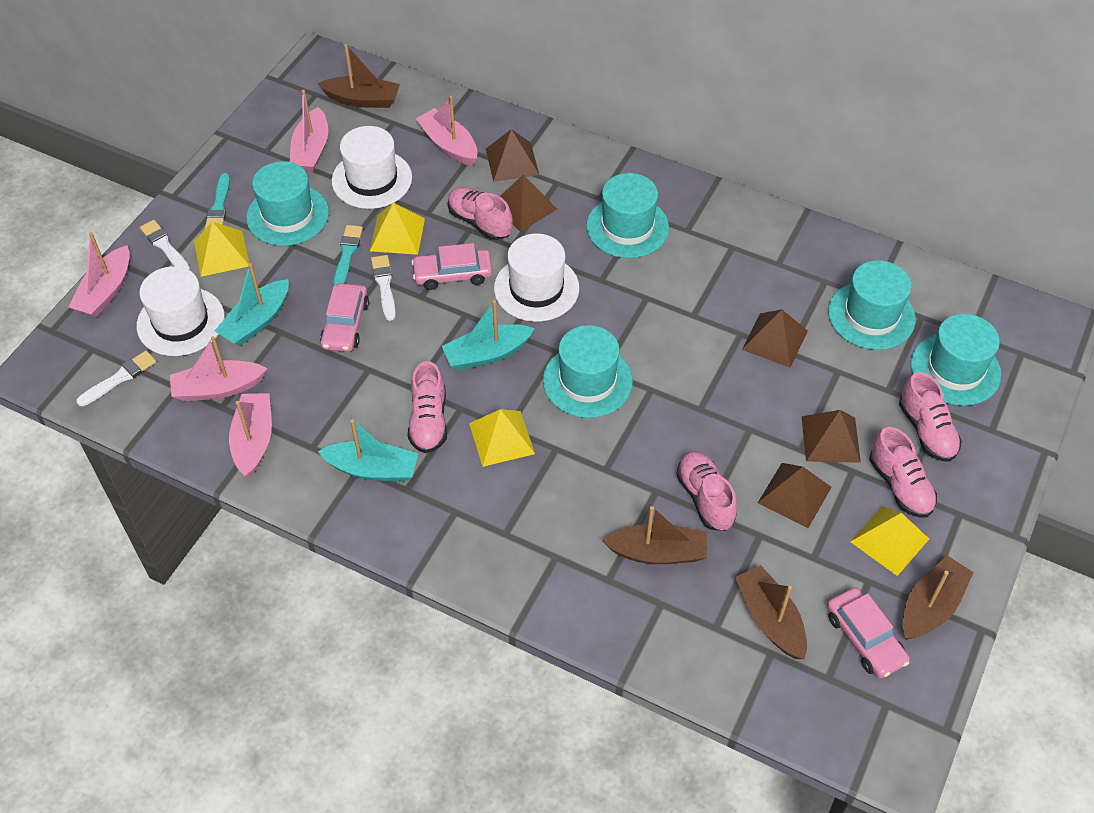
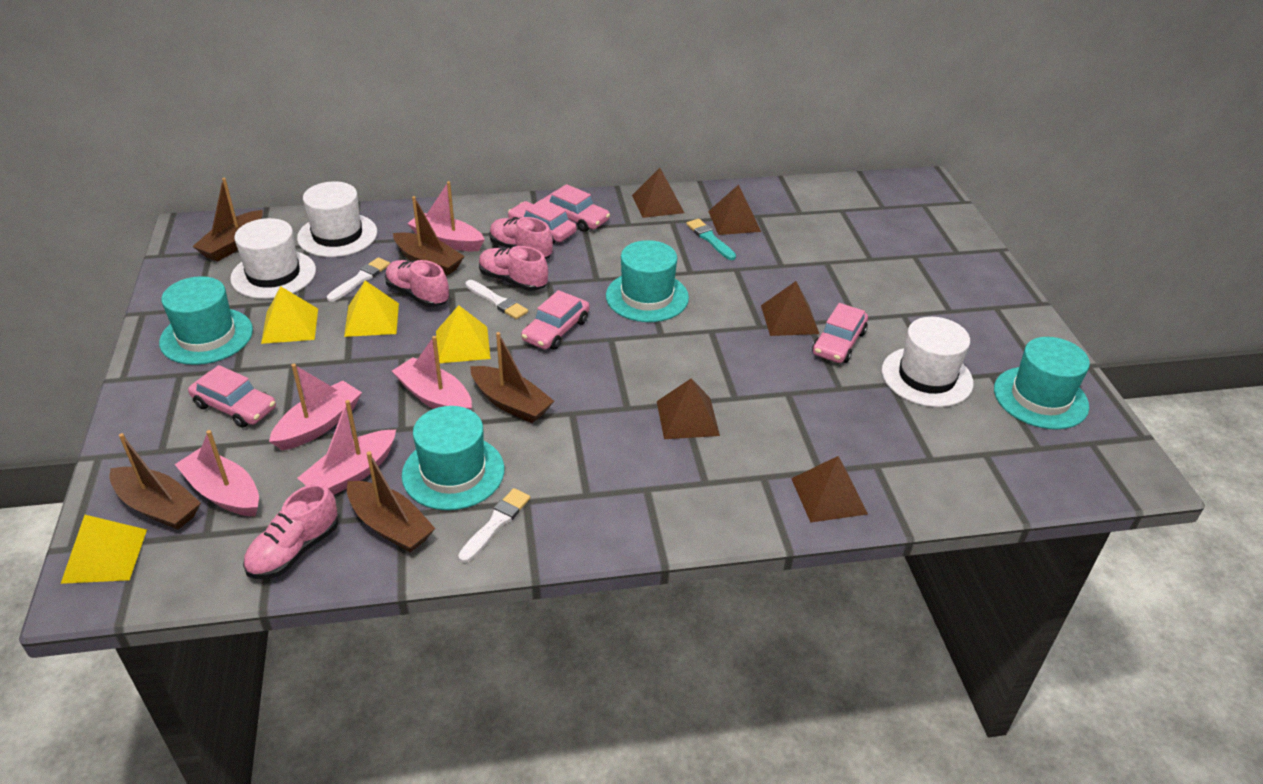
brown boat: [318,44,400,108] [602,506,707,564] [735,565,807,659] [902,556,974,640] = 4 -> [109,433,201,529] [192,178,263,262] [347,451,435,552] [393,196,465,276] [470,332,554,423] = 5
pink car: [320,283,369,352] [411,243,492,290] [827,588,909,678] = 3 -> [188,365,276,428] [508,199,577,244] [521,290,590,350] [542,184,610,232] [812,303,868,363] = 5
pink shoe: [408,361,447,453] [448,187,513,240] [676,451,737,531] [870,427,937,517] [899,372,962,462] = 5 -> [243,483,338,579] [385,260,450,307] [479,246,548,291] [489,217,553,259] = 4
turquoise boat: [215,263,289,346] [318,419,418,482] [442,300,535,370] = 3 -> none = 0
turquoise brush: [205,173,230,229] [333,225,363,286] = 2 -> [687,219,736,260] = 1
turquoise hat: [246,161,329,246] [543,325,633,418] [586,173,669,258] [828,260,916,350] [911,314,1001,406] = 5 -> [159,276,253,365] [402,406,504,510] [606,240,689,322] [994,337,1090,430] = 4

